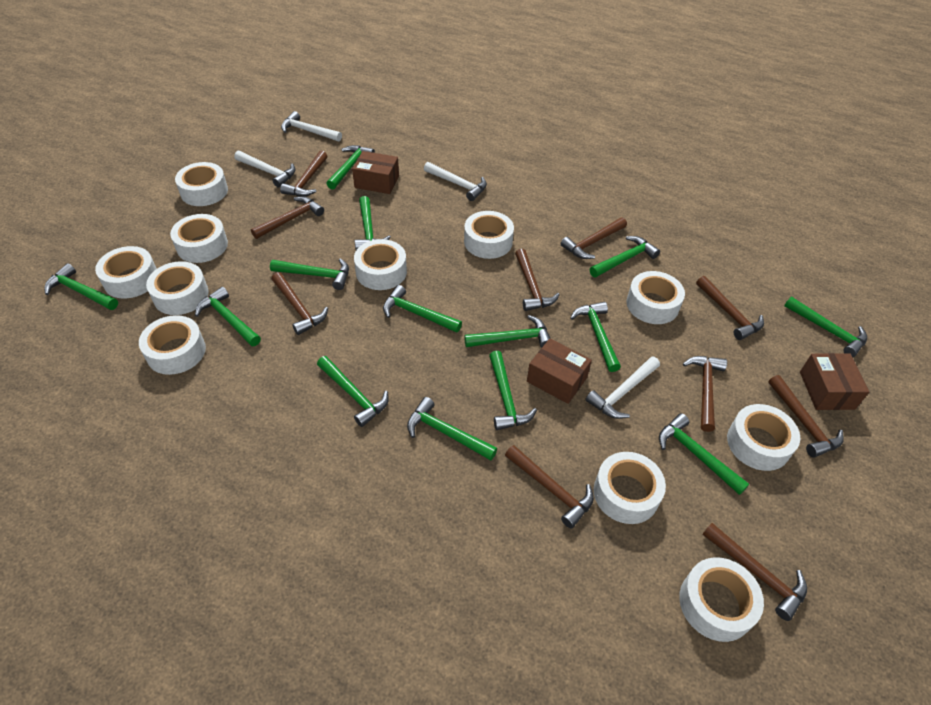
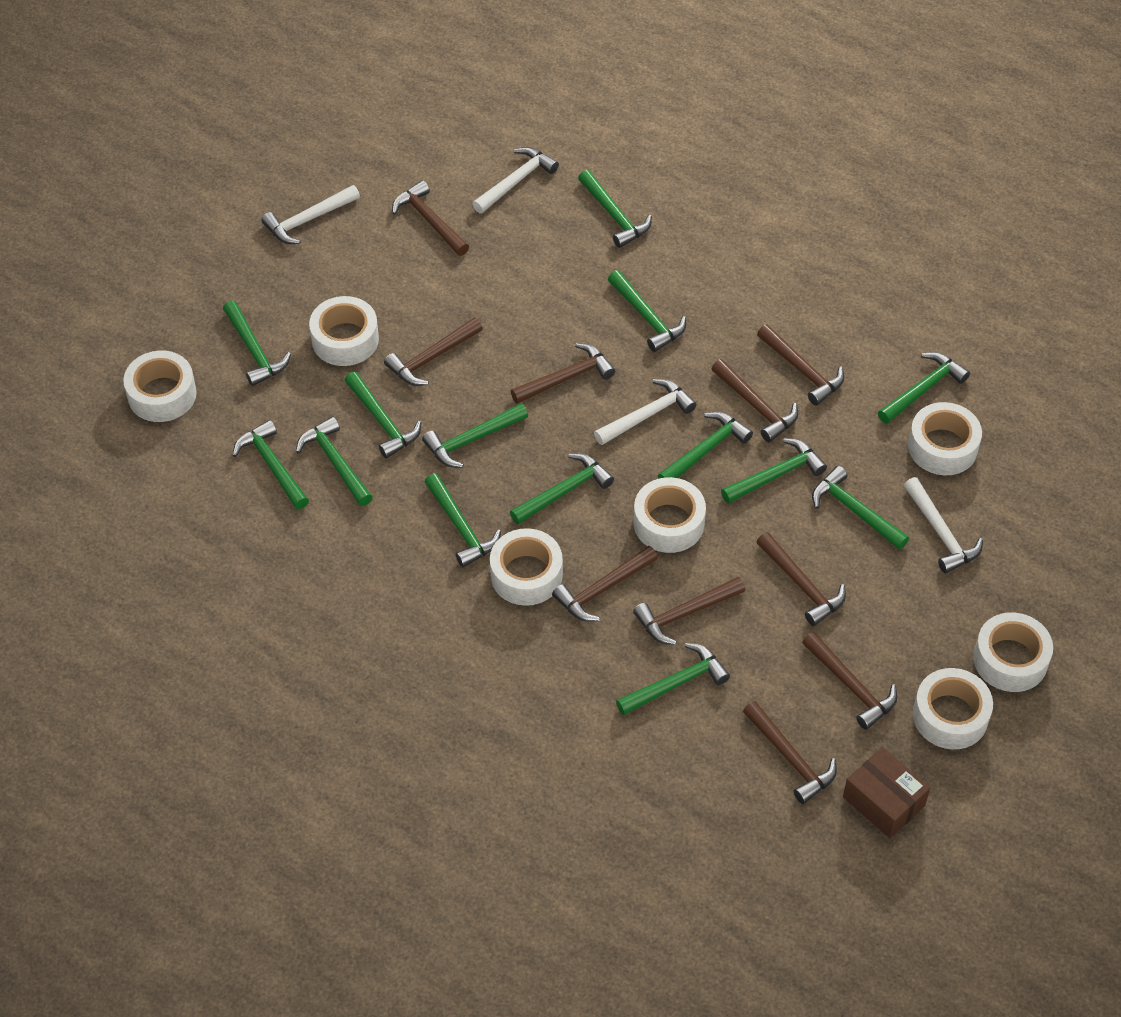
brown box: [352,151,399,194] [527,339,592,404] [800,353,869,410] = 3 -> [843,747,930,838] = 1
white tape: [95,246,157,299] [139,315,206,375] [146,261,209,315] [170,214,228,263] [175,162,228,206] [354,239,407,290] [464,211,514,259] [594,452,666,524] [626,271,685,324] [679,557,764,642] [727,404,800,471] = 11 -> [123,351,196,422] [309,296,379,366] [490,528,563,606] [633,477,706,553] [908,402,982,475] [913,668,993,749] [973,612,1053,692] = 7

